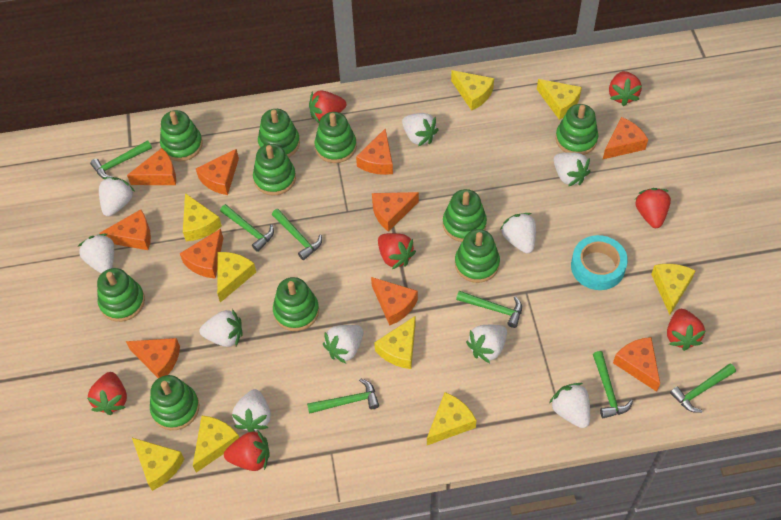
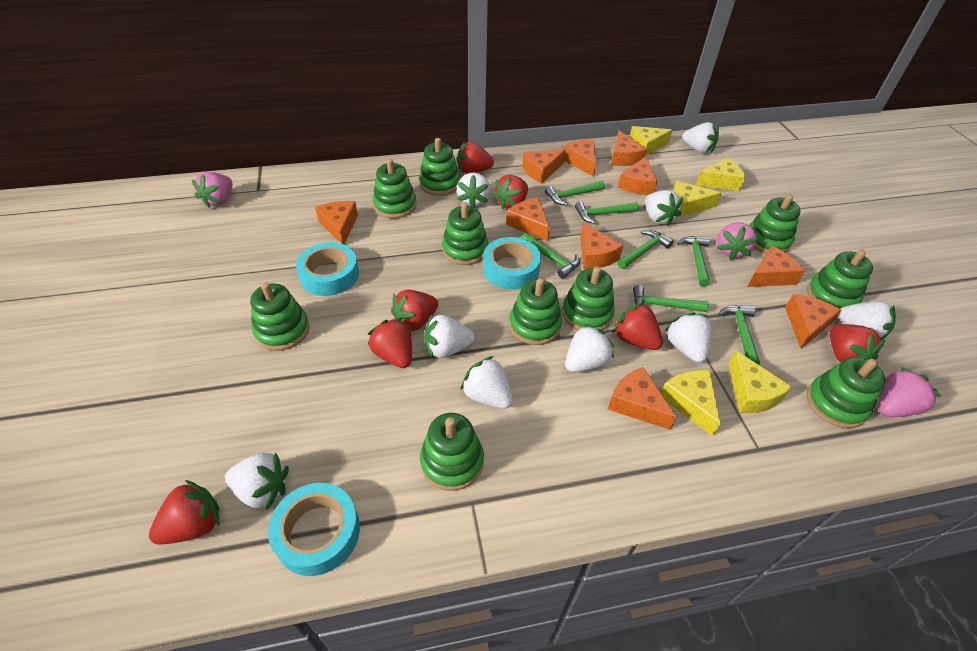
pink strawberry: none = 0 -> [191,172,232,208] [717,222,758,260] [878,367,941,417] = 3
turquoise tape: [571,235,628,290] = 1 -> [268,483,360,576] [296,242,359,296] [483,237,541,289] = 3
white strawberry: [78,234,114,274] [99,177,134,216] [200,309,242,347] [232,389,271,432] [323,325,363,363] [402,113,439,146] [466,325,507,363] [500,213,536,253] [549,383,590,428] [554,152,591,186] = 10 -> [225,452,289,510] [424,315,475,358] [457,172,490,208] [460,356,513,409] [565,324,614,372] [645,190,683,226] [665,312,711,363] [682,122,719,154] [838,301,896,341] = 9
yellow cheese: [132,438,184,491] [183,193,222,241] [193,416,239,472] [217,252,256,303] [374,316,416,369] [427,392,477,445] [451,70,494,111] [537,79,582,120] [651,264,696,315] = 9 -> [630,126,672,156] [661,370,721,436] [673,181,722,217] [696,158,746,191] [728,350,792,414] = 5

